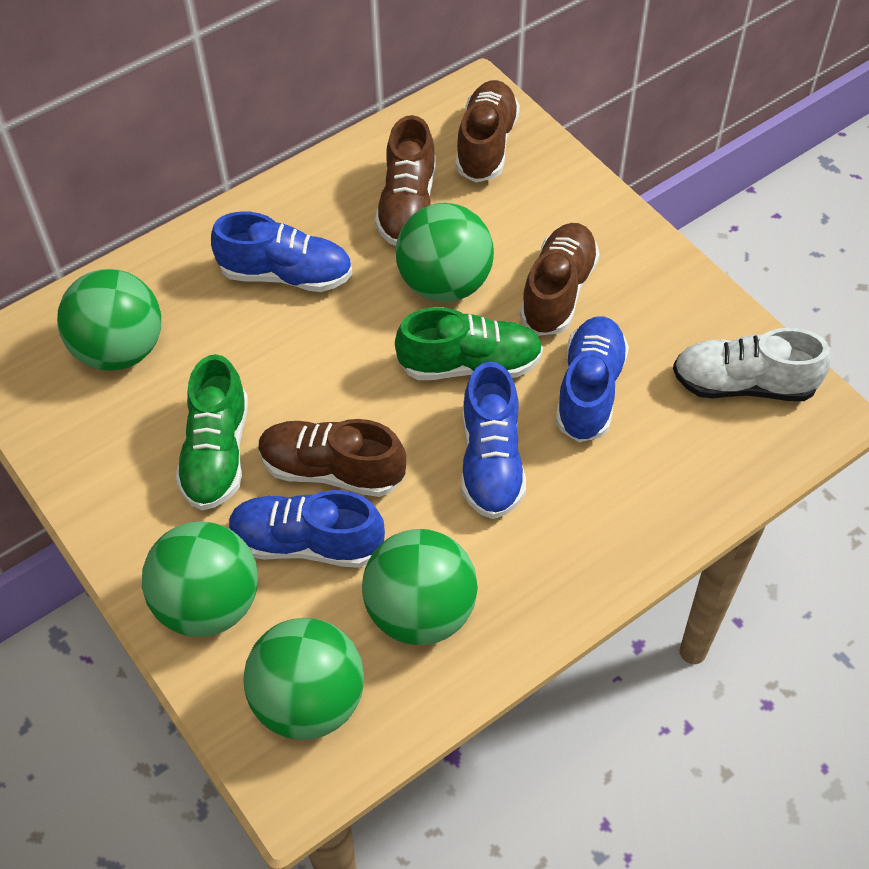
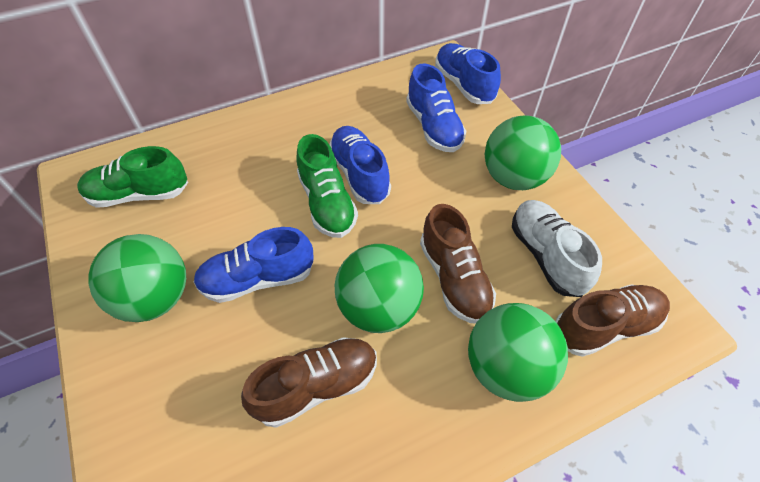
brown shoe: [258,419,406,497] [375,115,436,246] [455,80,520,182] [520,223,600,336] = 4 -> [241,337,377,428] [420,204,496,324] [555,284,670,357] = 3
green ball: [57,269,161,371] [142,521,258,637] [243,618,364,740] [362,529,478,645] [396,203,494,302] = 5 -> [88,234,186,322] [335,244,424,333] [468,303,568,402] [485,115,561,190] = 4

